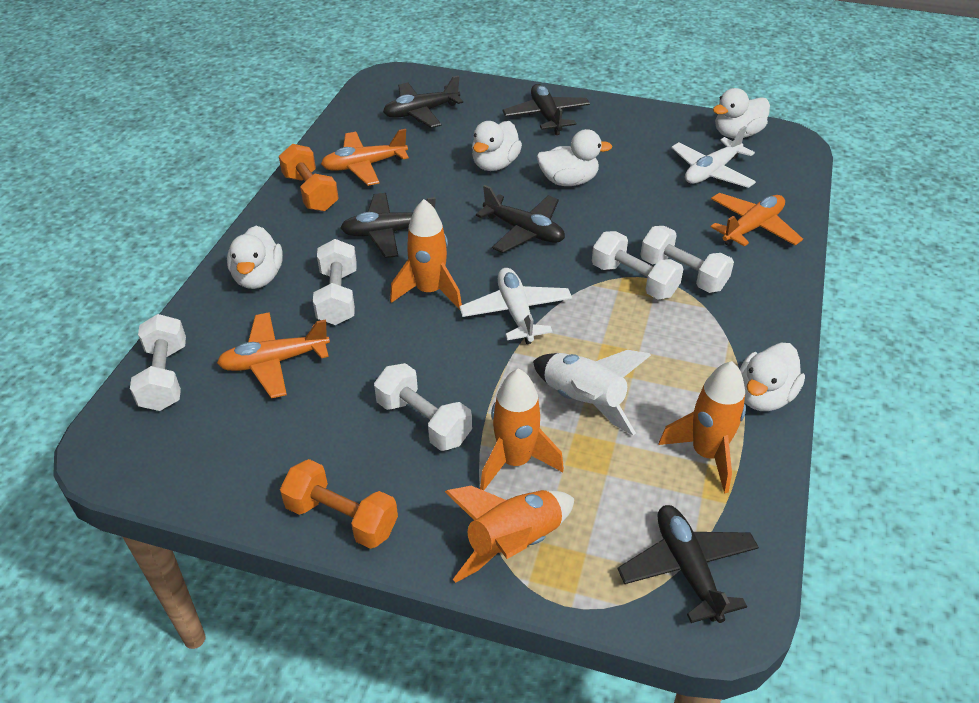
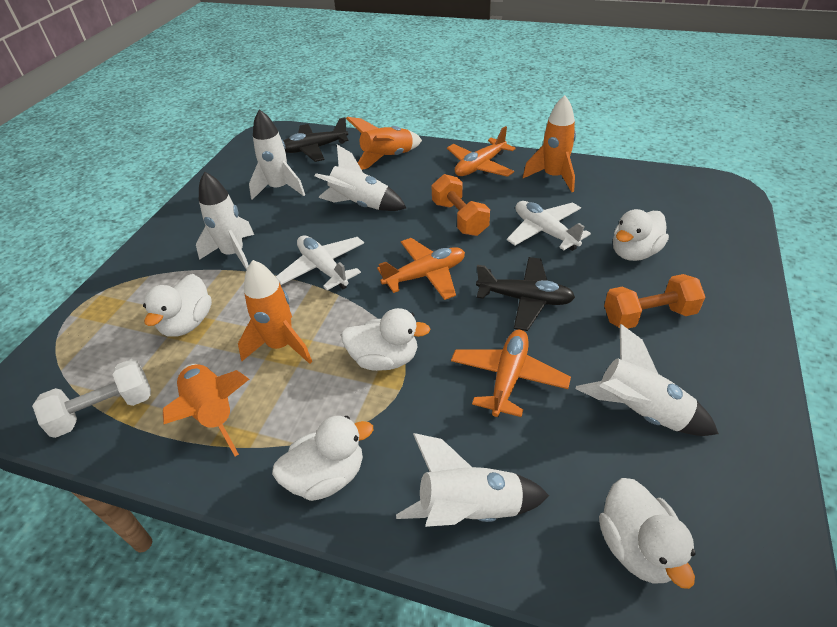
black plane: [341,193,436,258] [383,75,463,128] [476,185,565,253] [503,84,590,135] [617,505,759,623] = 5 -> [283,117,349,162] [476,257,575,331] = 2
white dumbbell: [130,314,186,411] [313,239,357,325] [374,363,472,451] [592,231,683,300] [640,226,734,293] = 5 -> [32,359,151,438] = 1
white rocket: [533,350,651,435] = 1 -> [196,171,254,270] [249,109,305,200] [315,145,406,211] [396,433,549,527] [575,324,719,436] = 5

